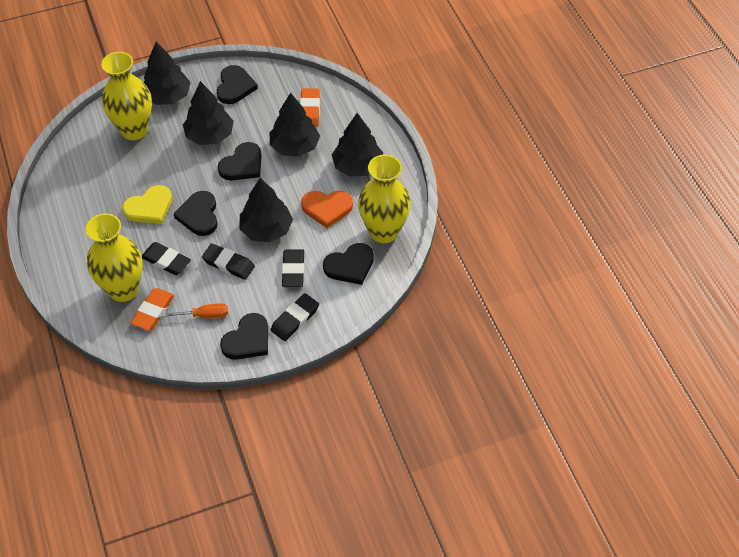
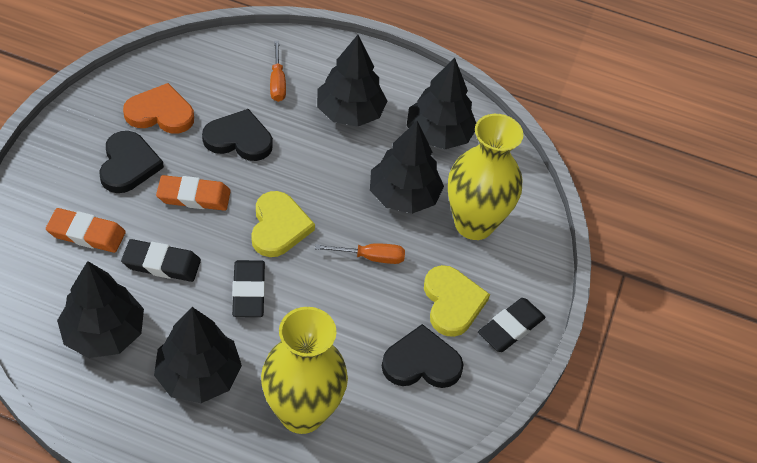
black eraser: [142,242,191,275] [202,243,255,280] [271,293,319,341] [282,249,305,287] = 4 -> [121,239,201,282] [232,260,265,317] [478,298,546,352] = 3
black heart: [174,191,218,236] [217,65,258,104] [218,142,261,180] [220,313,268,360] [323,243,374,285] = 5 -> [99,131,164,193] [202,109,273,161] [382,324,464,388] = 3
orange screwdriver: [162,303,228,318] = 1 -> [270,41,286,102] [315,243,405,264] = 2
yellow heart: [122,185,172,224] = 1 -> [252,191,315,257] [424,265,490,337] = 2
yellow vase: [86,213,143,302] [101,52,152,140] [358,155,411,243] = 3 -> [261,307,348,434] [448,114,524,240] = 2

